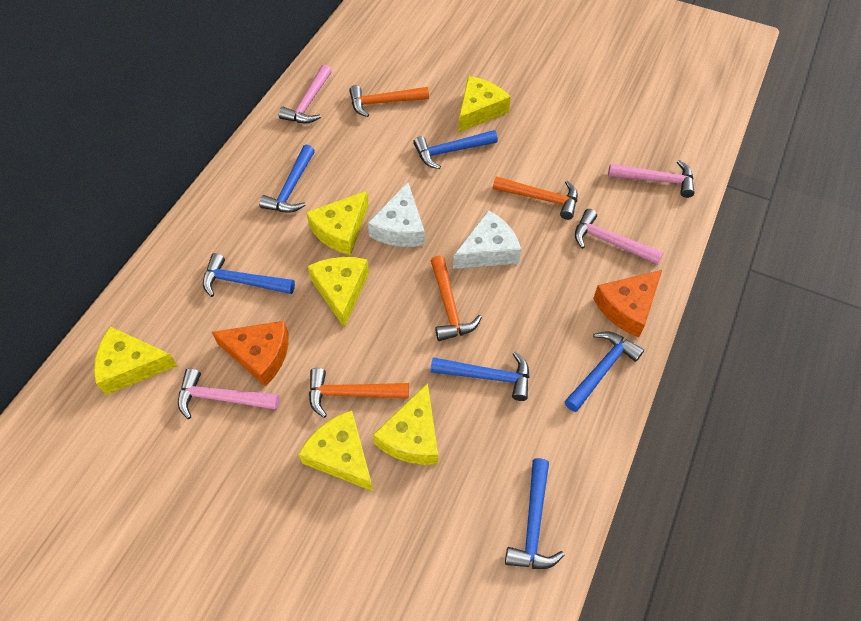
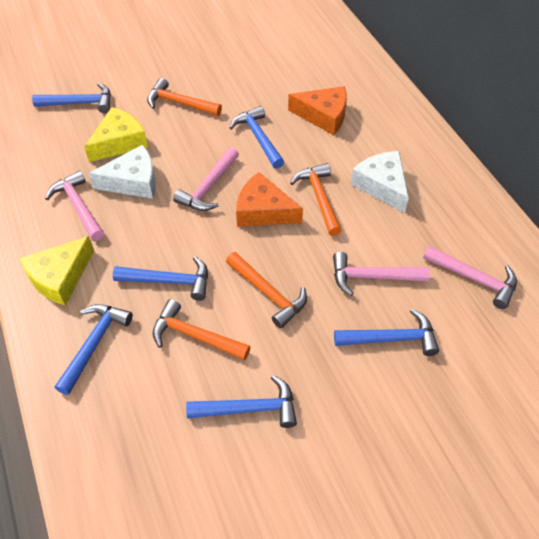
yellow cheese: [94,327,177,395] [298,411,373,491] [306,191,369,255] [308,257,369,328] [373,383,438,465] [458,76,511,133] = 6 -> [19,236,94,306] [84,107,148,162] = 2

